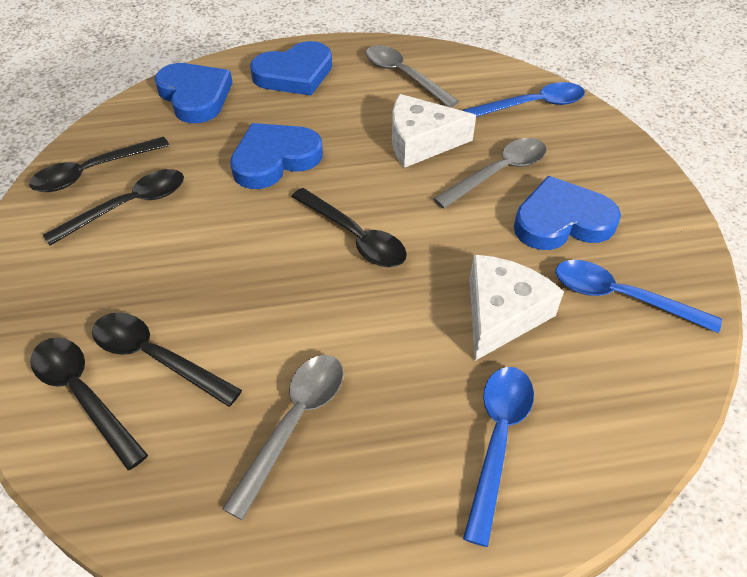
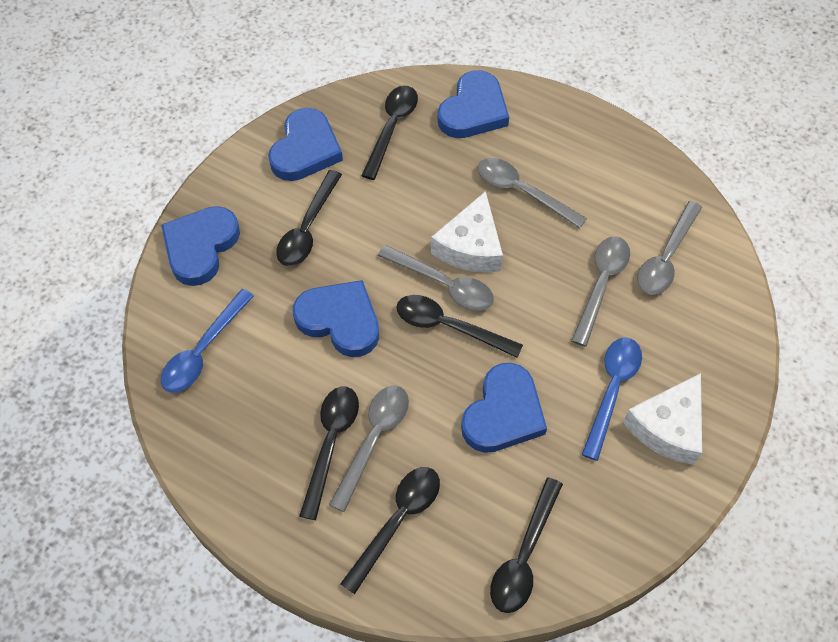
black spoon: [29,137,170,192] [30,338,148,470] [43,169,184,246] [92,313,242,407] [291,188,407,267] = 5 -> [276,170,342,266] [299,386,359,520] [340,467,440,594] [361,86,418,180] [396,295,523,358] [490,477,563,613] = 6
blue heart: [154,63,233,123] [230,123,323,189] [250,41,332,96] [514,176,621,250] = 4 -> [161,206,240,286] [268,108,343,181] [293,280,379,357] [438,70,509,138] [461,363,547,453] = 5
blue spoon: [463,82,585,117] [463,367,534,547] [556,260,722,333] = 3 -> [161,289,254,393] [582,337,642,461] = 2
grey spoon: [222,355,343,520] [366,45,459,108] [433,138,547,209] = 3 -> [329,385,409,512] [378,245,494,311] [478,158,587,229] [571,236,630,347] [637,201,702,295] = 5

